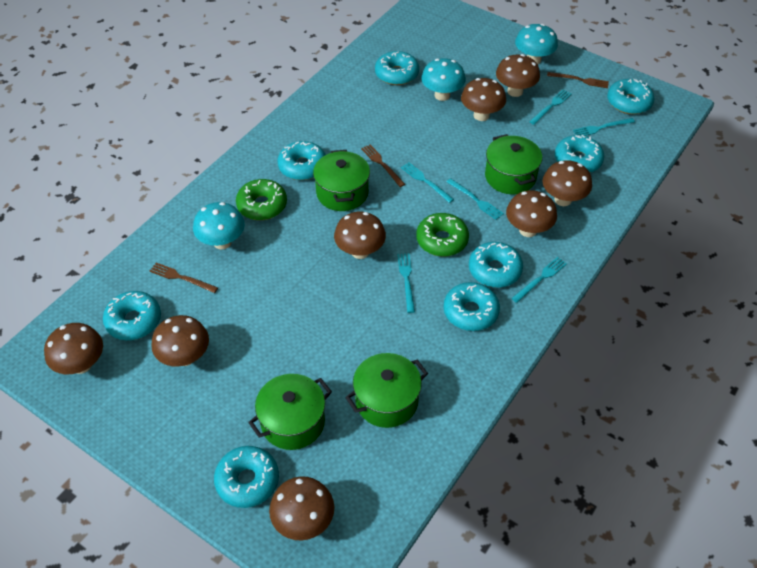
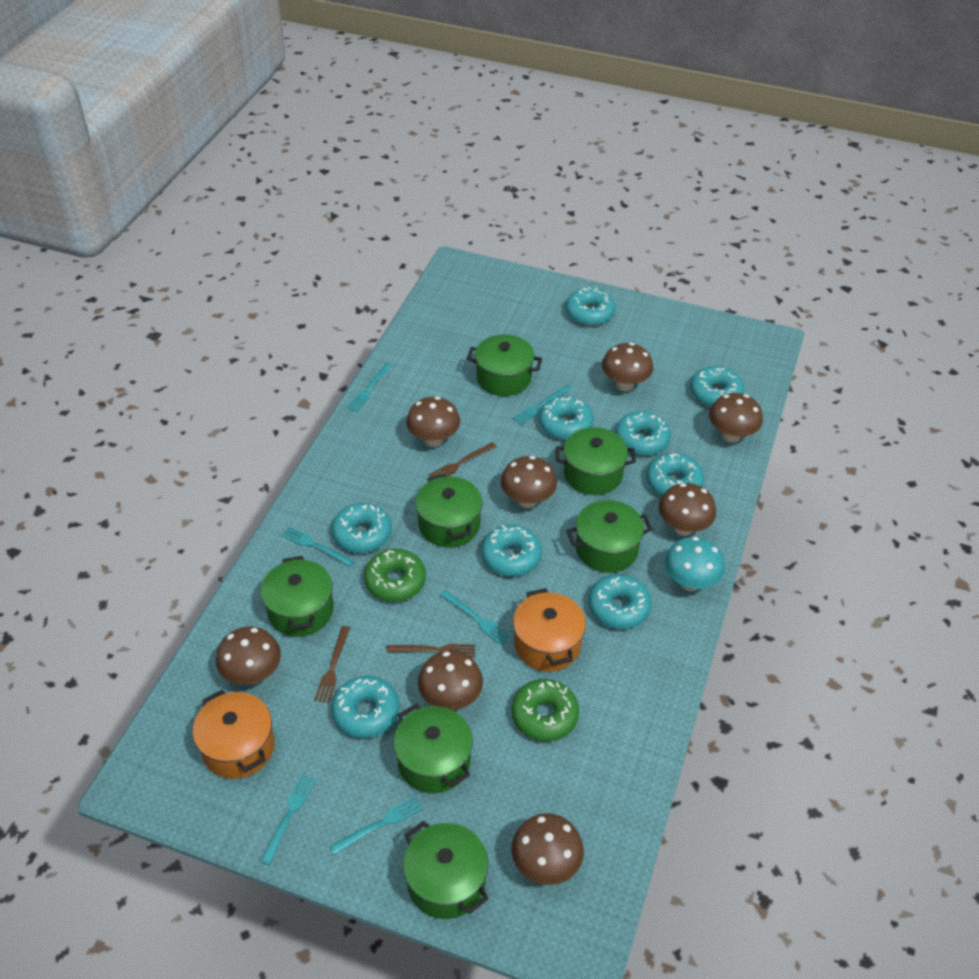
green pot: [248,374,332,450] [313,150,370,211] [345,353,428,428] [485,134,542,194] = 4 -> [261,556,334,637] [394,704,473,793] [403,821,489,919] [415,474,482,548] [467,334,542,396] [555,427,636,495] [566,500,652,573] = 7
orange pot: none = 0 -> [193,690,275,779] [513,588,586,672] = 2
turquoise donut: [103,291,161,340] [214,446,279,508] [278,141,326,180] [375,51,419,85] [443,282,500,331] [469,242,523,287] [555,135,604,173] [607,79,655,114] = 8 -> [331,676,400,738] [332,503,392,553] [481,525,542,576] [539,396,594,440] [566,287,615,326] [589,574,652,629] [615,411,671,456] [646,453,704,496] [690,366,744,407] = 9
turquoise mushroom: [193,202,245,249] [422,58,466,101] [515,24,558,64] = 3 -> [665,537,725,591] = 1

